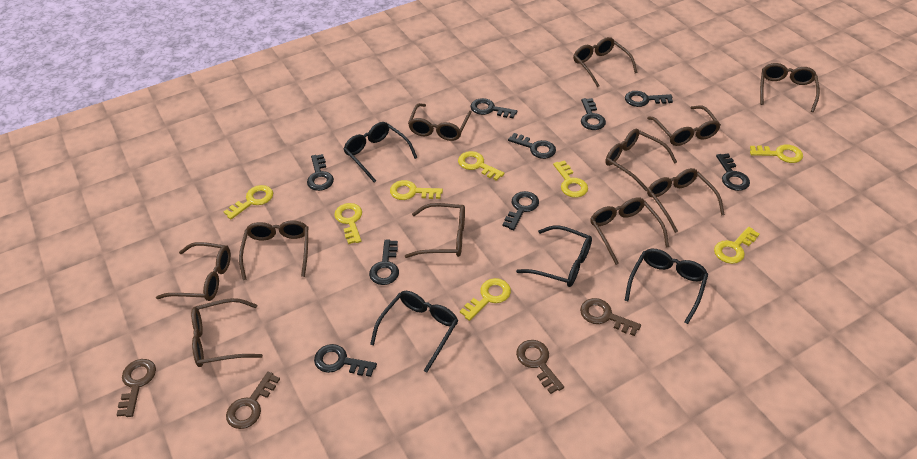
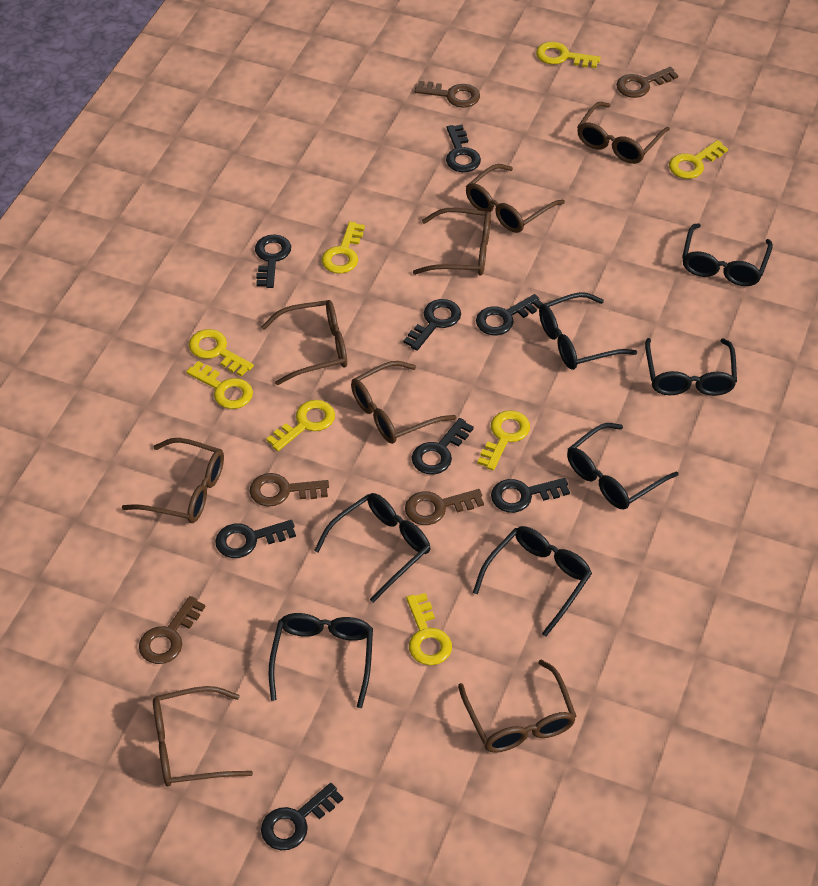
black glasses: [343,122,417,183] [370,291,458,372] [516,225,592,287] [625,249,708,324] = 4 -> [269,613,373,708] [314,493,430,603] [473,526,592,637] [539,292,637,370] [567,423,679,510] [645,338,737,396] [682,223,773,286] = 7
black key: [307,154,334,191] [314,344,377,377] [369,240,399,285] [471,98,517,118] [502,191,539,230] [508,133,556,159] [581,98,606,130] [625,91,673,107] [716,154,750,191] = 9 -> [215,520,296,558] [255,234,291,288] [261,783,343,850] [403,299,461,351] [412,418,474,475] [446,125,481,172] [476,294,543,336] [491,478,570,513] = 8
brown glasses: [156,242,231,301] [191,298,263,367] [239,220,308,280] [405,203,465,258] [408,103,472,141] [573,37,637,87] [590,198,669,265] [605,129,677,191] [647,106,721,146] [647,168,725,233] [760,63,820,112] = 11 -> [122,438,224,523] [153,686,253,786] [261,300,347,385] [351,361,456,444] [413,208,491,276] [458,659,576,753] [466,164,565,233] [577,102,670,164] = 8
brown key: [117,359,156,417] [226,372,280,429] [516,340,564,394] [580,298,641,336] = 4 -> [139,596,206,664] [250,473,329,507] [405,489,484,525] [415,81,480,108] [616,67,678,98] = 5

